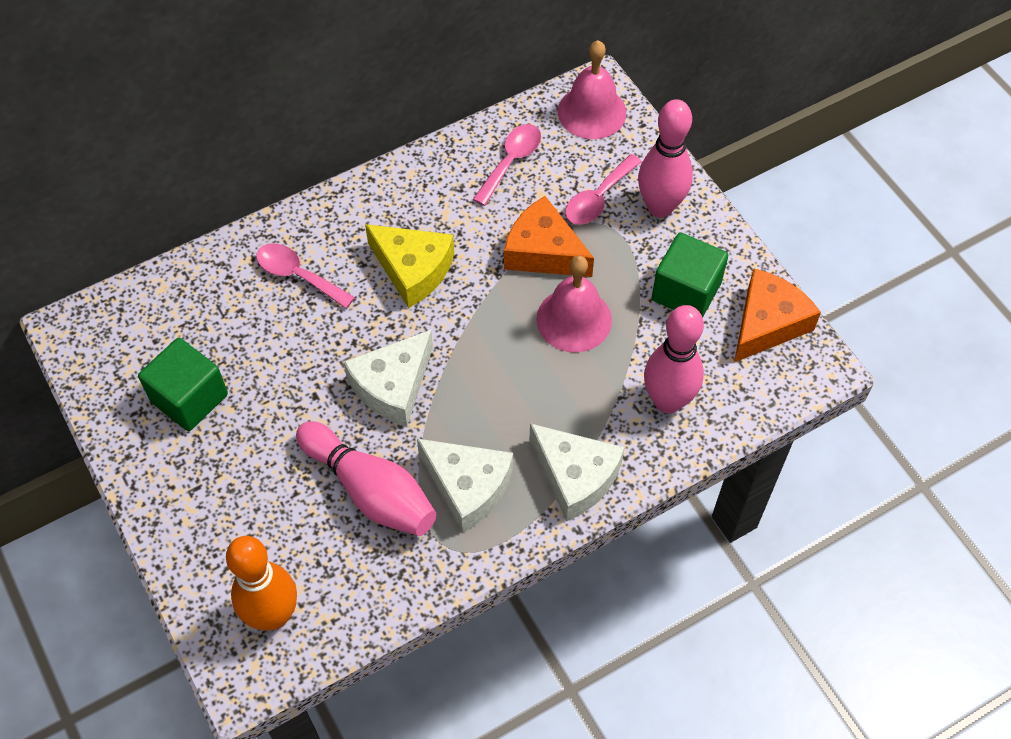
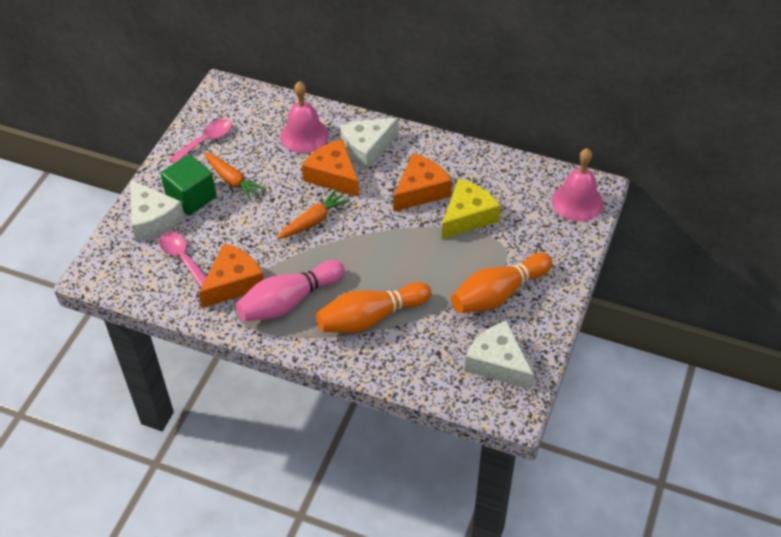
green cube: [138,338,228,431] [652,232,728,318] = 2 -> [160,154,216,215] = 1
orange bowling pin: [226,536,297,630] = 1 -> [316,282,432,333] [451,253,553,313] = 2
orange carrot: none = 0 -> [204,152,266,201] [277,189,350,239] = 2
orange cheese: [504,196,594,277] [734,269,821,362] = 2 -> [199,243,264,308] [302,139,359,197] [393,153,452,212] = 3
pink bowling pin: [296,421,437,536] [638,99,693,218] [644,305,704,413] = 3 -> [235,260,345,321] = 1
pink spoon: [256,243,355,309] [473,124,541,206] [565,154,642,225] = 3 -> [159,231,206,287] [169,119,232,163] = 2

